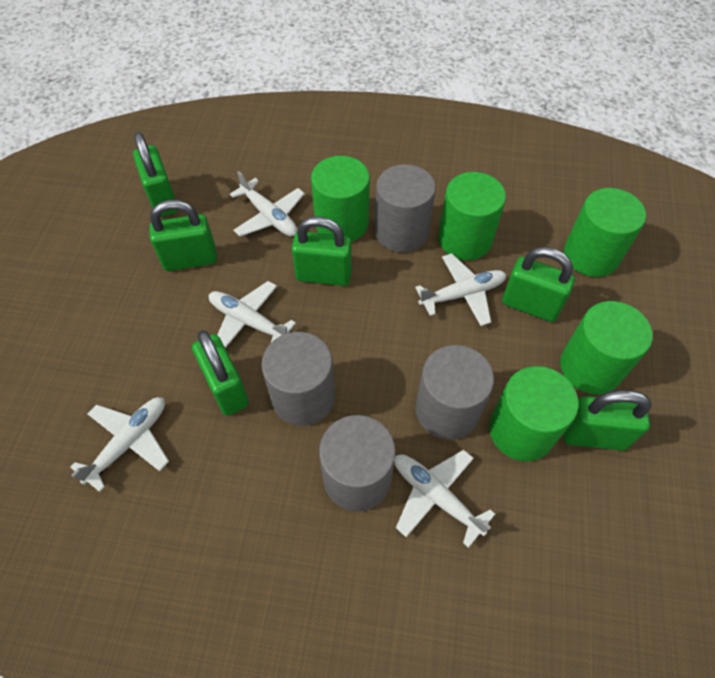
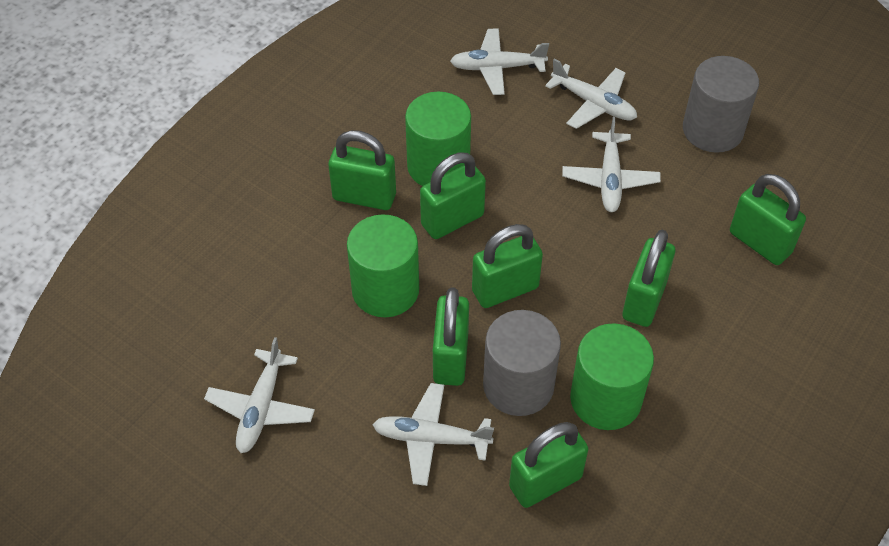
green cylinder: [311,156,370,242] [438,172,506,260] [489,366,579,461] [560,301,653,394] [564,188,646,277] = 5 -> [347,214,419,317] [405,91,471,186] [570,323,654,430] = 3
green padlock: [133,132,178,217] [149,200,217,271] [192,330,249,416] [291,216,352,286] [502,247,575,322] [563,390,652,450] = 6 -> [328,130,396,210] [420,152,486,239] [433,287,469,386] [472,224,543,308] [509,422,588,508] [622,230,675,327] [730,174,806,265] = 7
grey cylinder: [261,332,335,426] [319,415,396,511] [375,164,436,253] [415,345,494,440] = 4 -> [483,310,561,416] [683,56,759,153] = 2

